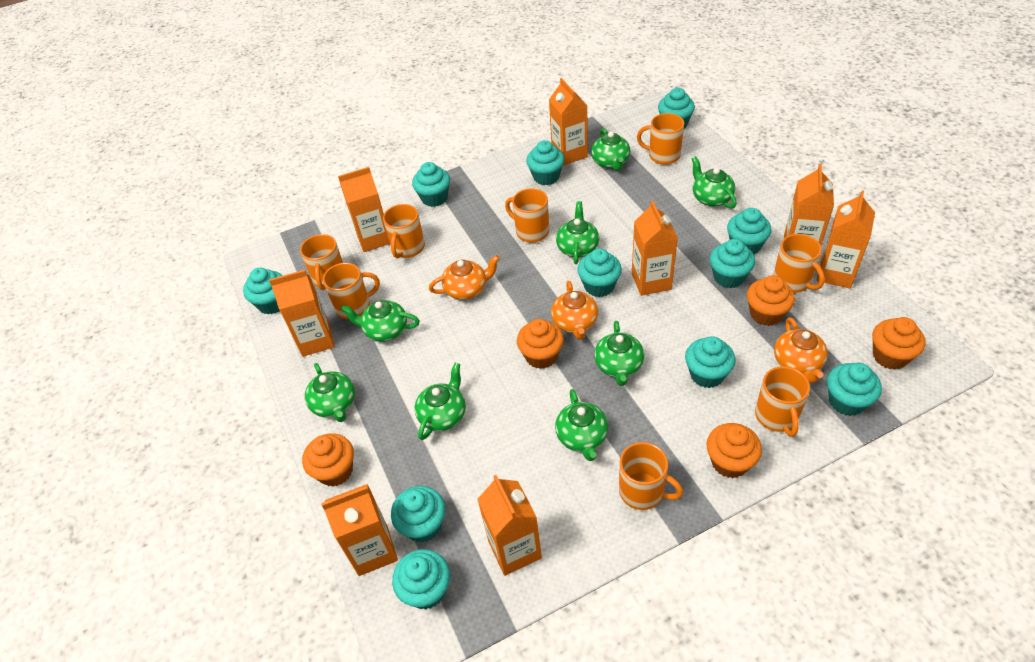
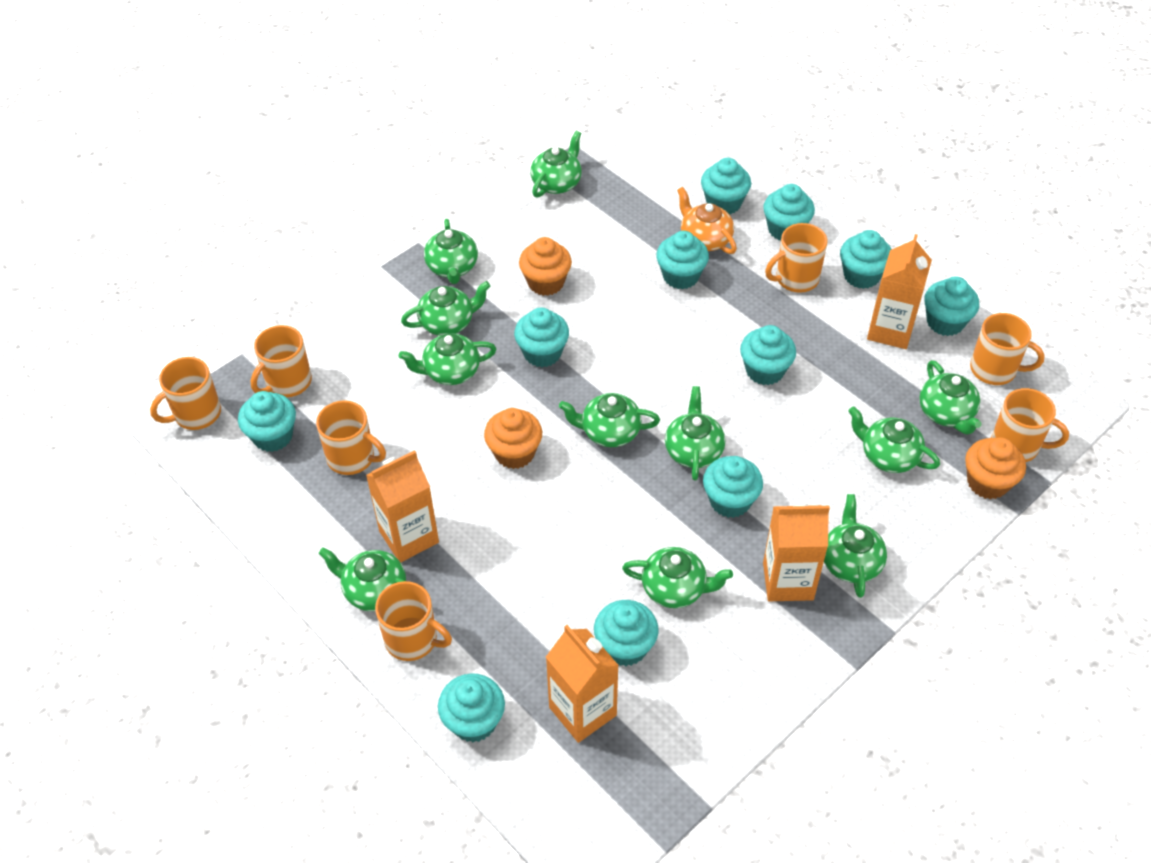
green teapot: [305,363,355,422] [341,300,420,342] [415,363,466,440] [555,389,608,461] [556,201,599,264] [591,128,630,171] [594,321,644,386] [692,156,737,209] = 8 -> [318,547,406,611] [399,333,496,385] [401,281,490,336] [424,219,478,284] [531,131,582,197] [559,393,660,447] [622,547,733,608] [665,386,725,480] [824,494,887,598] [848,406,940,473] [919,360,982,435] = 11
orange carton: [269,270,335,357] [321,484,398,576] [338,167,390,252] [477,475,542,576] [549,78,588,165] [632,200,678,296] [784,164,834,245] [817,191,875,288] = 8 -> [366,450,439,562] [546,625,619,743] [763,501,830,601] [867,234,932,349] = 4
orange cupcake: [302,433,354,487] [517,319,564,369] [706,423,762,478] [747,275,795,326] [872,317,926,370] = 5 -> [484,408,542,469] [519,237,572,296] [965,437,1026,499] = 3
orange mug: [300,234,343,290] [323,263,380,319] [383,204,425,258] [505,188,549,243] [619,442,683,510] [637,113,684,165] [755,366,810,437] [773,234,825,293] = 8 -> [150,357,221,430] [251,325,312,397] [316,400,386,475] [375,581,452,661] [765,223,827,293] [970,313,1045,385] [991,388,1069,462] = 7
orange teapot: [429,255,500,300] [551,281,598,340] [774,317,828,383] = 3 -> [677,187,737,254] = 1

